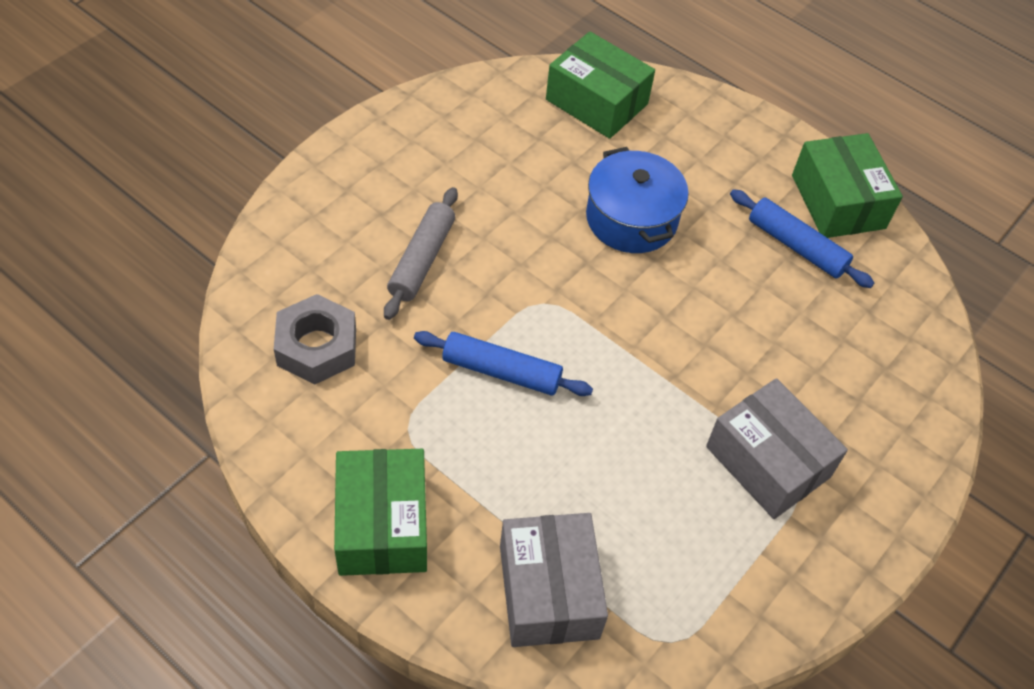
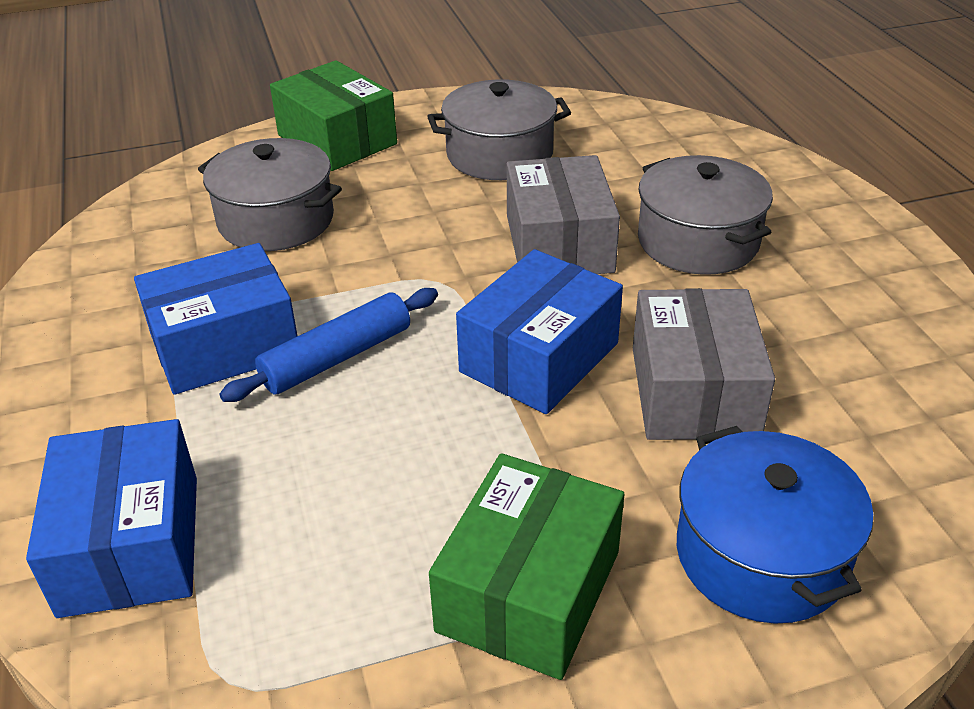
blue box: none = 0 -> [26,419,197,618] [134,243,297,395] [456,249,623,414] = 3
blue rolling pin: [414,331,593,396] [730,189,874,288] = 2 -> [219,288,438,402] = 1
green box: [334,449,427,576] [546,32,655,139] [792,133,903,238] = 3 -> [270,60,397,171] [429,453,624,680] = 2
grey nut: [274,294,356,385] = 1 -> none = 0
grey pot: none = 0 -> [198,138,342,251] [427,79,571,180] [638,155,773,275] = 3
grey rolling pin: [384,187,458,320] = 1 -> none = 0

